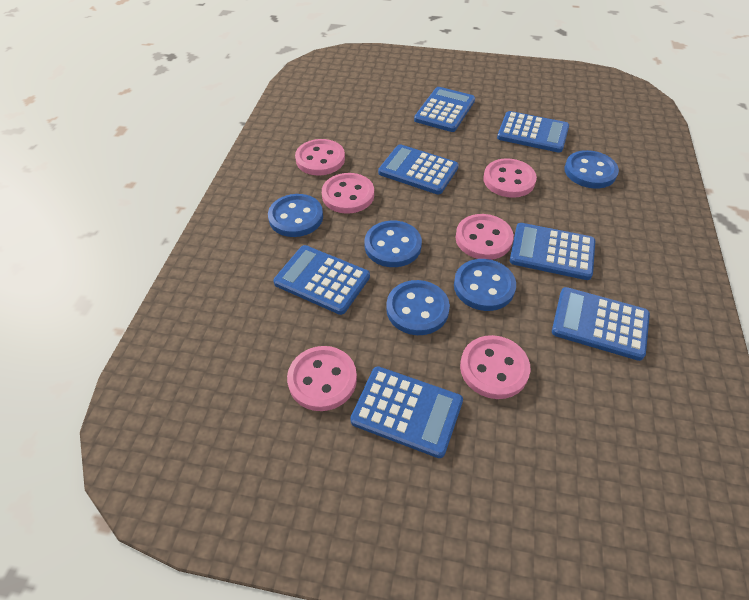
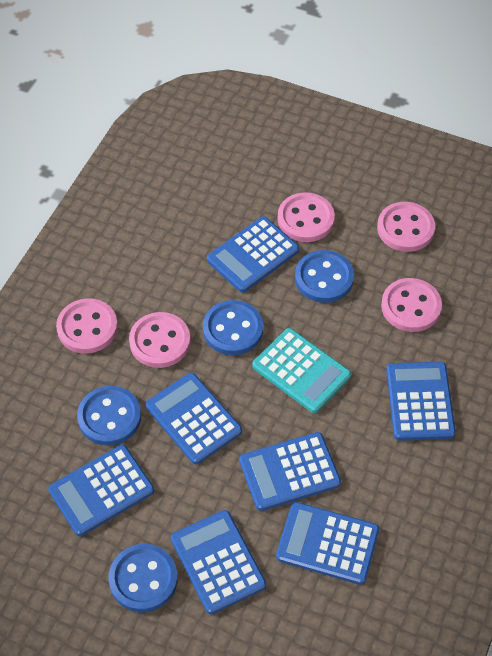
blue button: [268,194,323,237] [364,221,422,267] [386,280,450,335] [454,259,516,311] [564,150,619,188] = 5 -> [77,386,141,445] [109,544,178,612] [203,300,263,355] [295,250,354,303] = 4
pink button: [287,346,357,411] [295,139,345,175] [322,173,374,214] [455,214,514,260] [460,335,530,399] [483,158,537,198] = 6 -> [56,298,118,353] [129,312,190,368] [278,192,335,242] [377,202,435,252] [381,278,442,332] = 5
turquoise calculator: none = 0 -> [252,328,351,413] = 1

